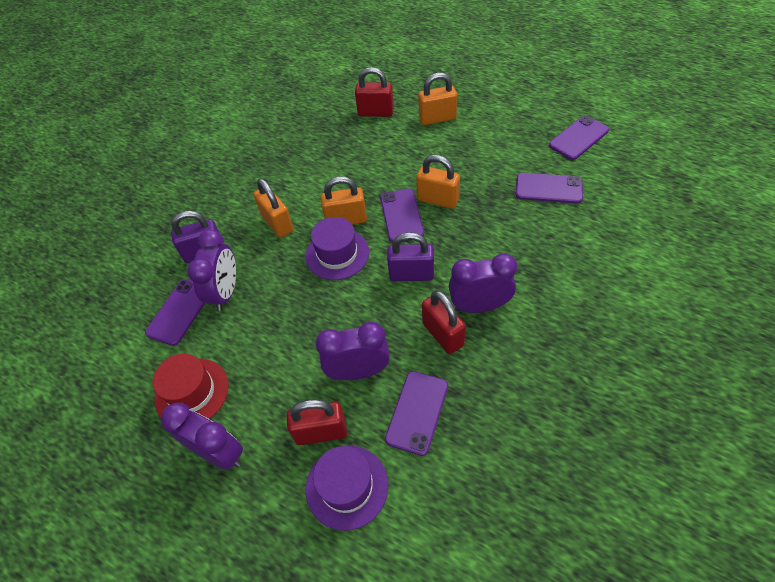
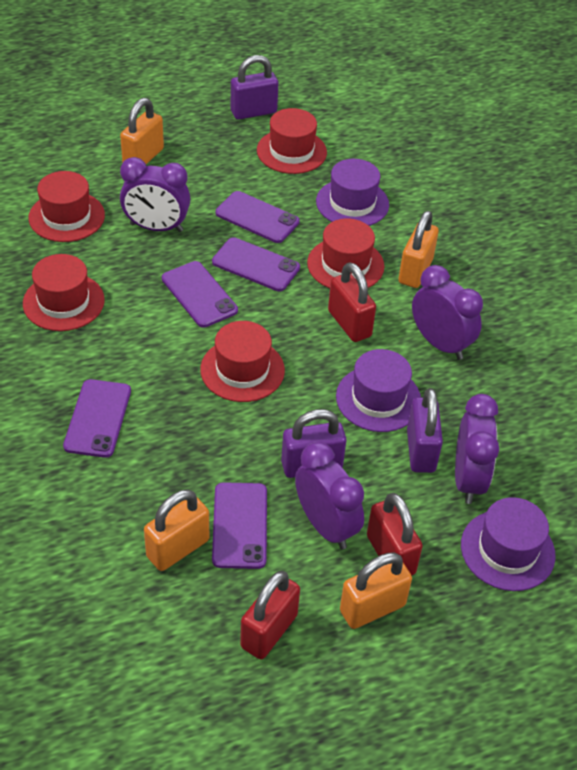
purple hat: [305,217,369,280] [306,445,389,531] = 2 -> [316,159,389,226] [336,349,421,432] [461,497,556,591] = 3
purple padlock: [171,211,224,263] [387,232,434,281] = 2 -> [231,55,278,120] [281,409,346,478] [407,388,443,473] = 3
red hat: [153,354,228,419] = 1 -> [23,254,105,331] [28,171,105,242] [200,321,285,402] [257,108,327,174] [307,218,384,289] = 5

